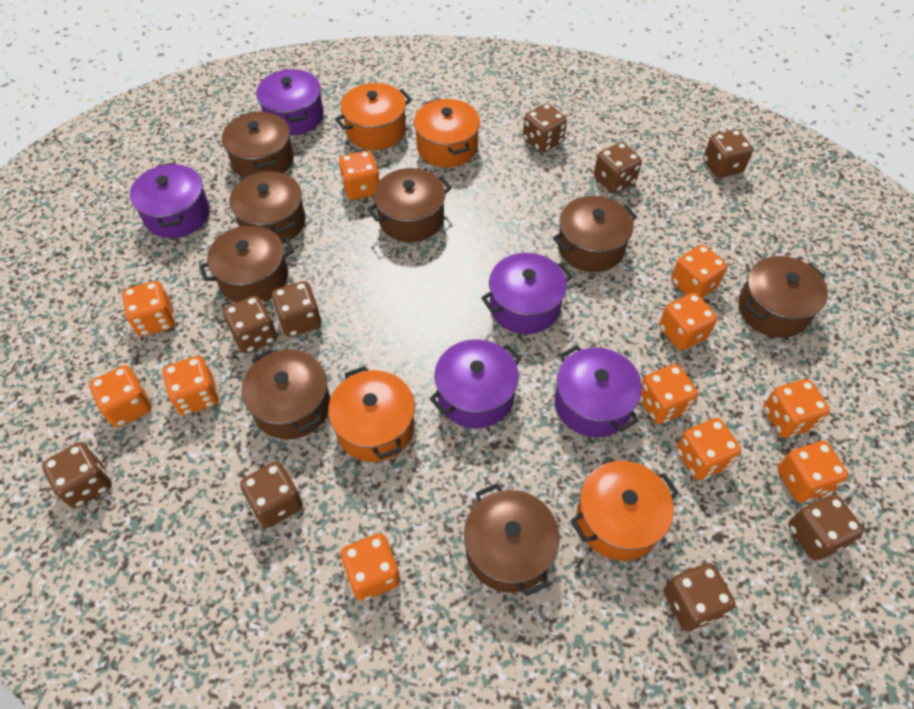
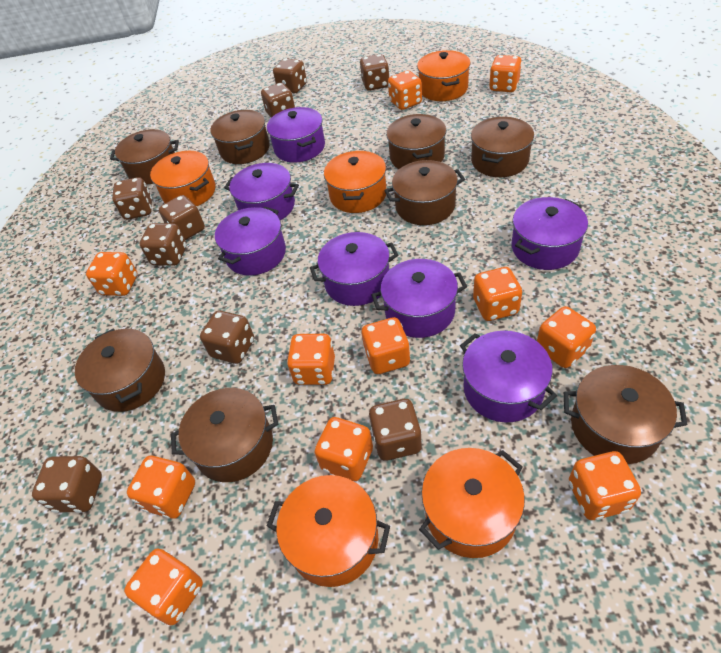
orange pot: [328,366,415,462] [335,83,412,150] [414,98,480,167] [571,461,679,561] = 4 -> [150,151,216,206] [267,475,390,587] [324,151,386,213] [417,50,470,101] [419,448,525,558] = 5
purple pot: [130,162,210,238] [256,69,324,135] [430,339,522,428] [481,253,573,334] [555,345,642,437] = 5 -> [215,206,286,276] [224,163,299,220] [267,107,325,163] [310,232,398,306] [372,259,467,338] [460,331,557,423] [511,197,588,270] = 7

